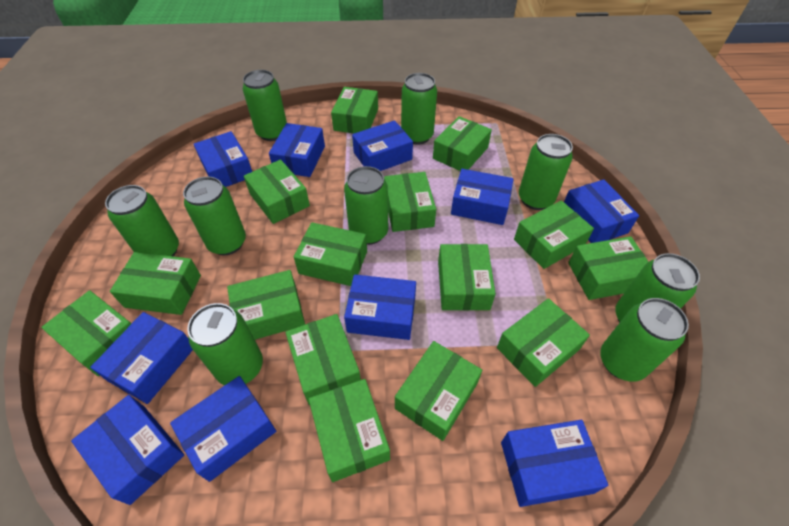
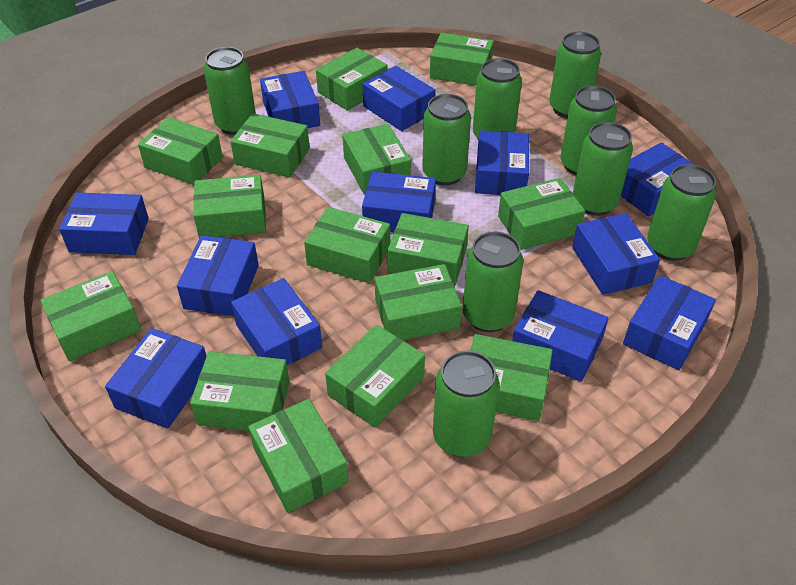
blue box: [71,395,184,505] [90,312,193,404] [170,376,276,482] [194,131,252,187] [269,123,325,177] [344,275,416,340] [352,120,413,171] [451,169,514,225] [501,420,608,507] [564,179,639,243] = 10 -> [59,193,149,255] [105,328,206,429] [177,235,259,316] [231,278,322,365] [260,71,320,128] [362,66,435,131] [362,172,436,233] [475,130,529,195] [512,290,609,382] [572,213,660,295] [621,143,695,217] [623,275,716,370] = 12

